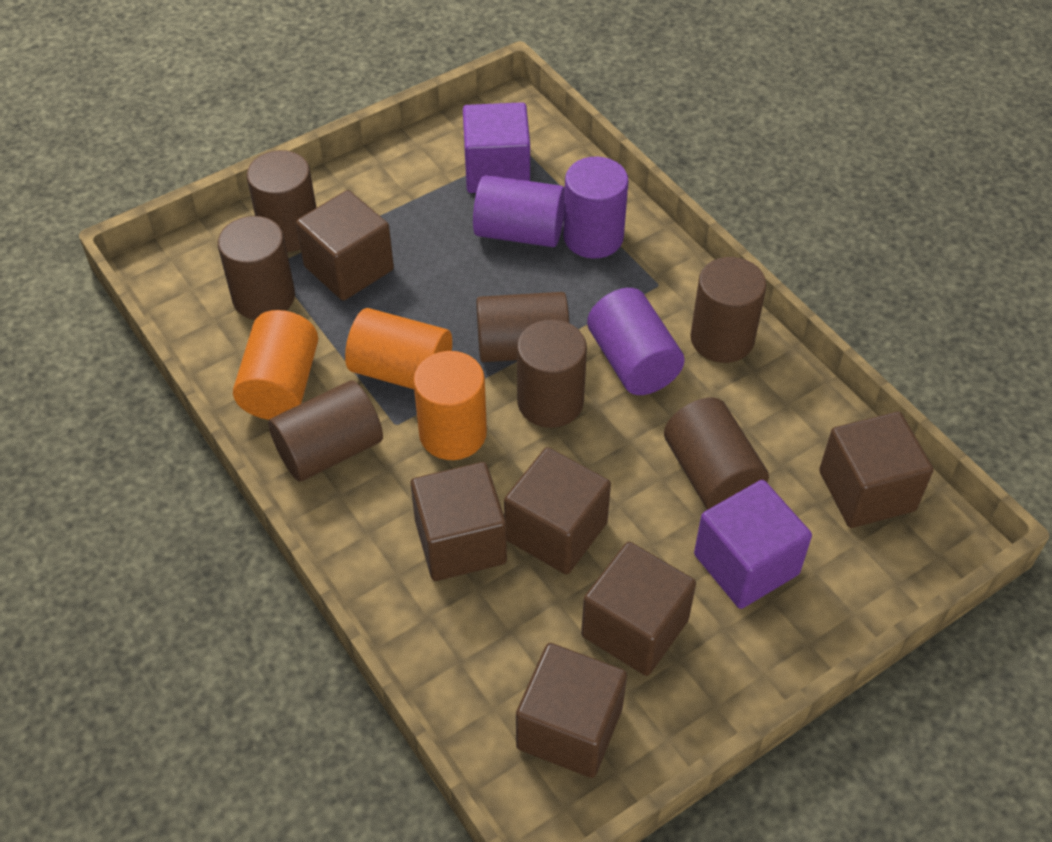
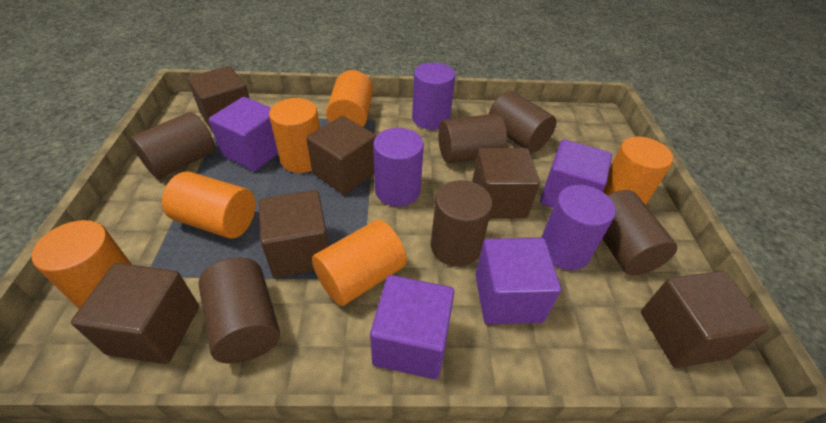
brown cylinder: [218,216,295,320] [247,150,316,252] [268,380,383,482] [476,292,569,362] [517,319,587,428] [664,397,769,509] [690,257,767,363] = 7 -> [130,112,215,179] [198,257,280,364] [431,180,493,267] [438,114,507,163] [489,91,557,152] [602,190,677,275] = 6
orange cylinder: [233,310,318,420] [345,308,452,389] [413,351,487,460] = 3 -> [32,220,132,309] [162,171,256,239] [269,98,320,173] [312,220,407,306] [326,70,373,127] [603,137,673,205] = 6
purple cube: [463,102,530,193] [694,480,812,609] = 2 -> [209,97,278,171] [370,275,454,379] [475,238,561,324] [540,139,612,208] = 4

